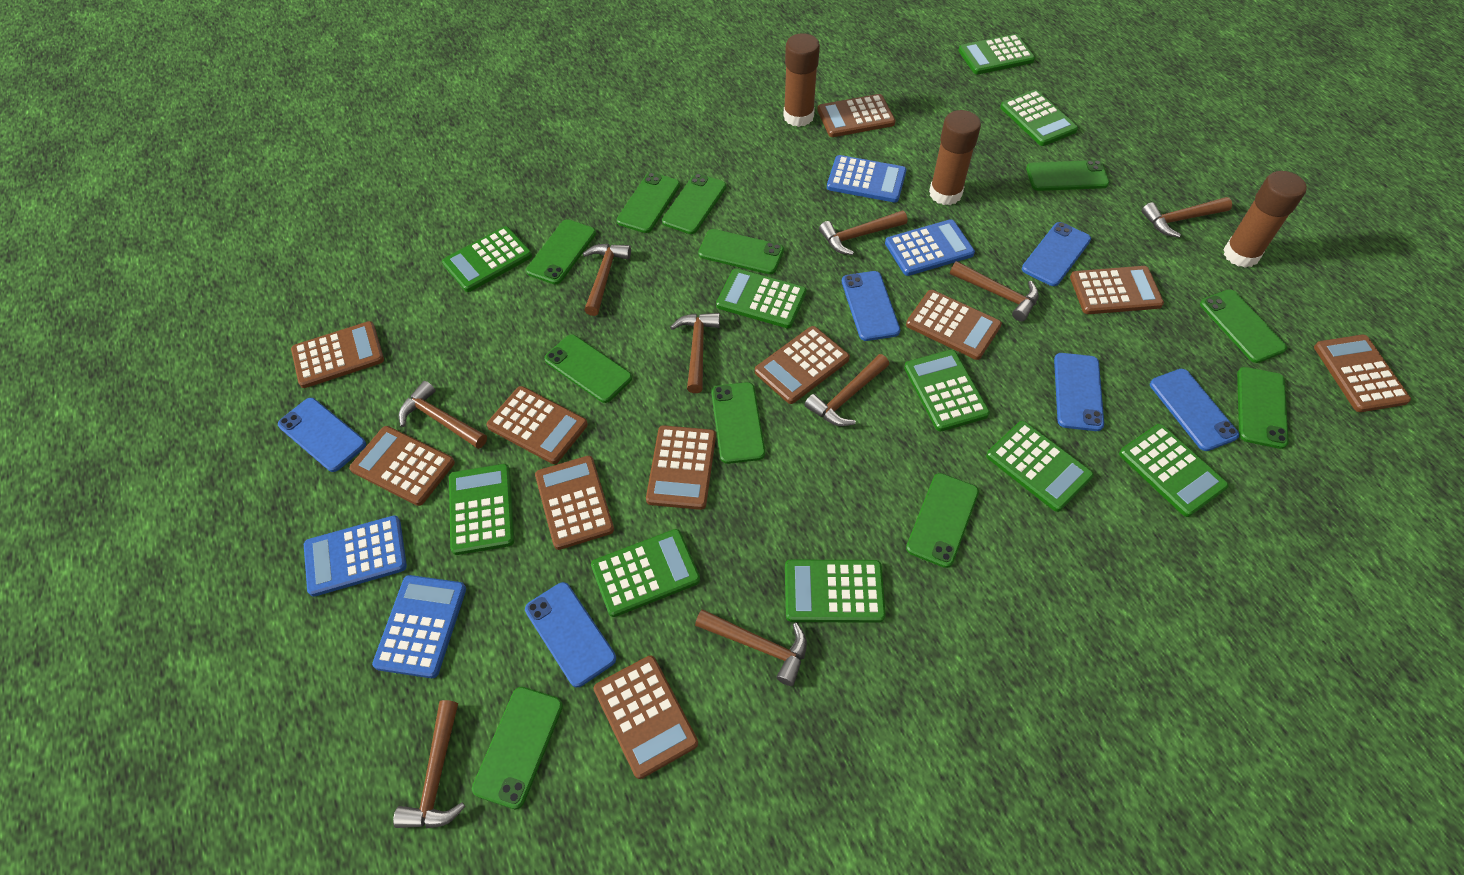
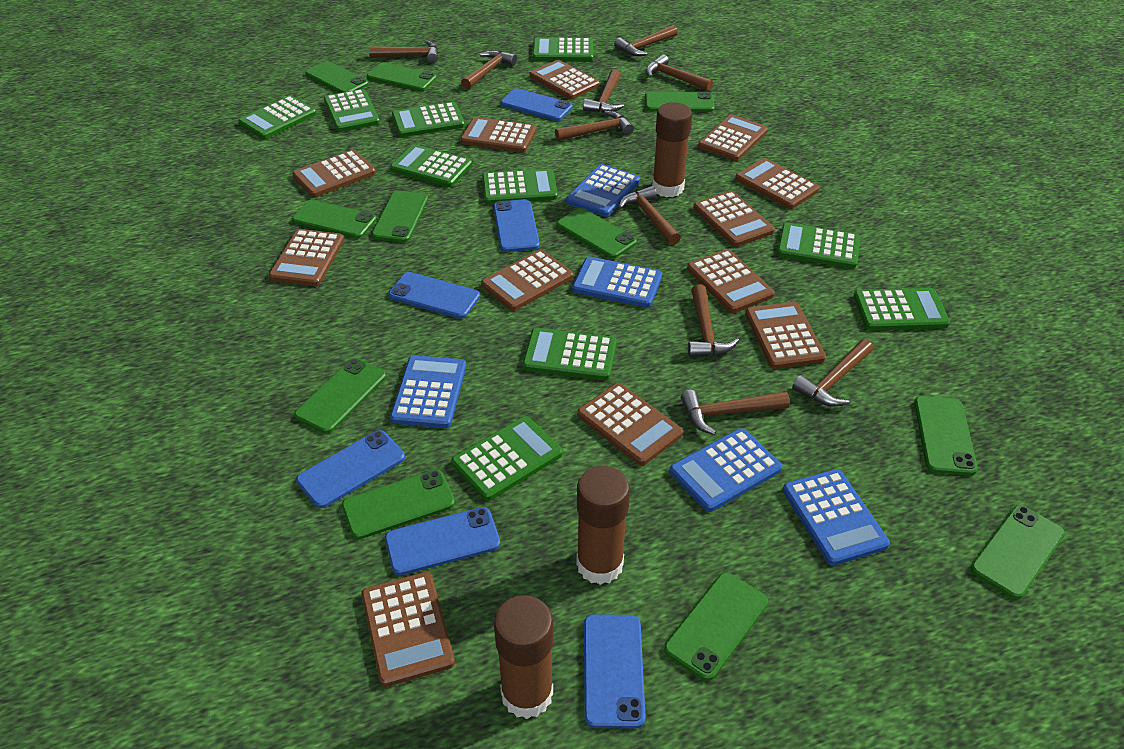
blue calculator: [304,515,407,597] [372,575,466,678] [827,155,906,202] [885,219,975,276] = 4 -> [390,355,466,428] [566,164,640,217] [572,257,662,308] [670,428,782,512] [783,469,890,566] = 5
brown calculator: [291,321,384,388] [349,426,455,506] [486,386,588,464] [535,456,614,550] [594,656,698,779] [646,425,716,510] [755,326,850,404] [817,94,896,137] [906,290,1002,360] [1070,266,1164,314] [1314,335,1411,412] = 11 -> [269,229,344,286] [292,150,376,197] [361,572,455,687] [460,117,537,153] [481,250,573,311] [529,60,600,99] [577,383,683,466] [687,249,775,313] [693,191,775,247] [698,114,768,161] [735,158,819,209] [745,302,826,369] = 12
brown hammer: [393,700,465,829] [399,381,487,449] [583,244,631,316] [670,313,720,393] [695,609,807,686] [805,354,889,426] [819,211,907,255] [950,261,1039,322] [1142,197,1232,238] = 9 -> [369,40,438,63] [461,50,517,89] [555,111,634,141] [583,69,624,113] [614,25,678,56] [618,186,681,245] [646,54,713,91] [681,390,790,435] [688,284,739,357] [792,339,873,407] = 10

